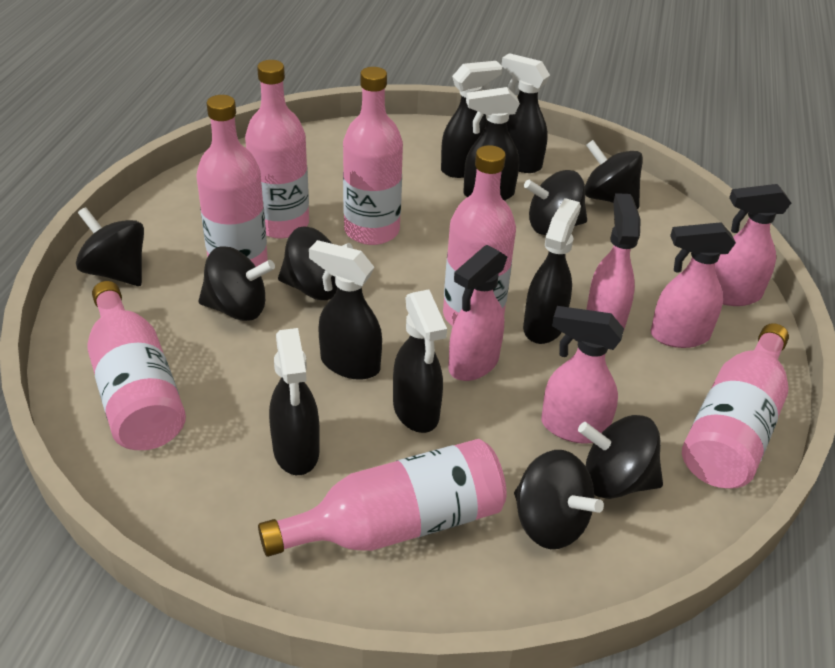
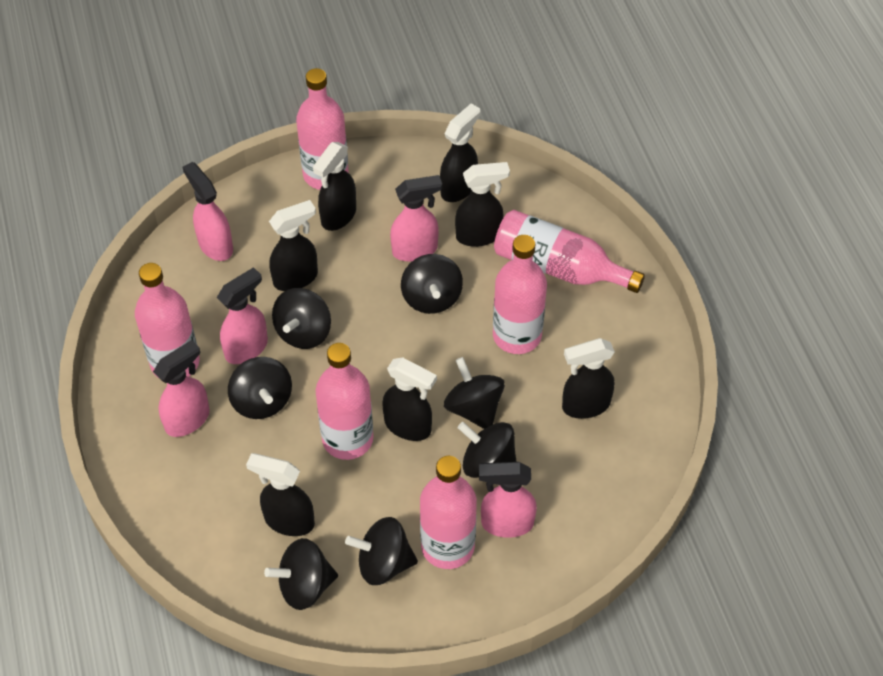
pink bottle: [87,281,186,450] [196,95,268,267] [245,60,309,238] [258,439,506,557] [343,67,403,245] [443,145,516,326] [682,323,789,489] = 7 -> [135,263,200,377] [296,68,348,190] [316,343,373,460] [420,456,477,569] [493,235,547,354] [494,210,645,293] = 6

